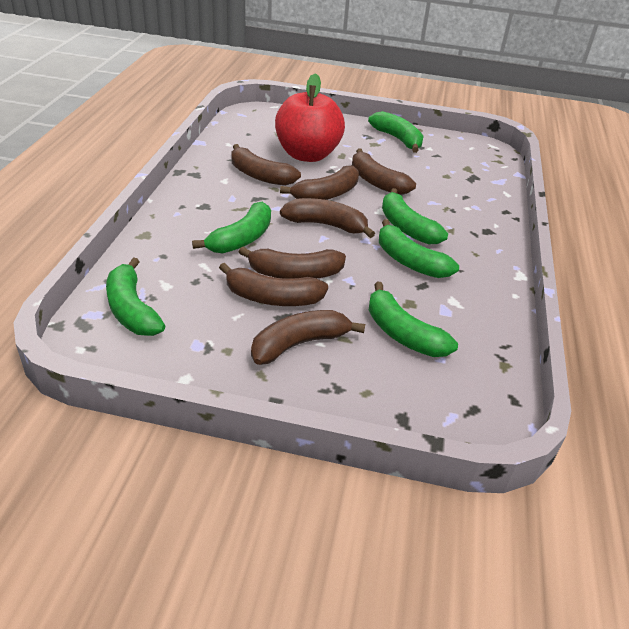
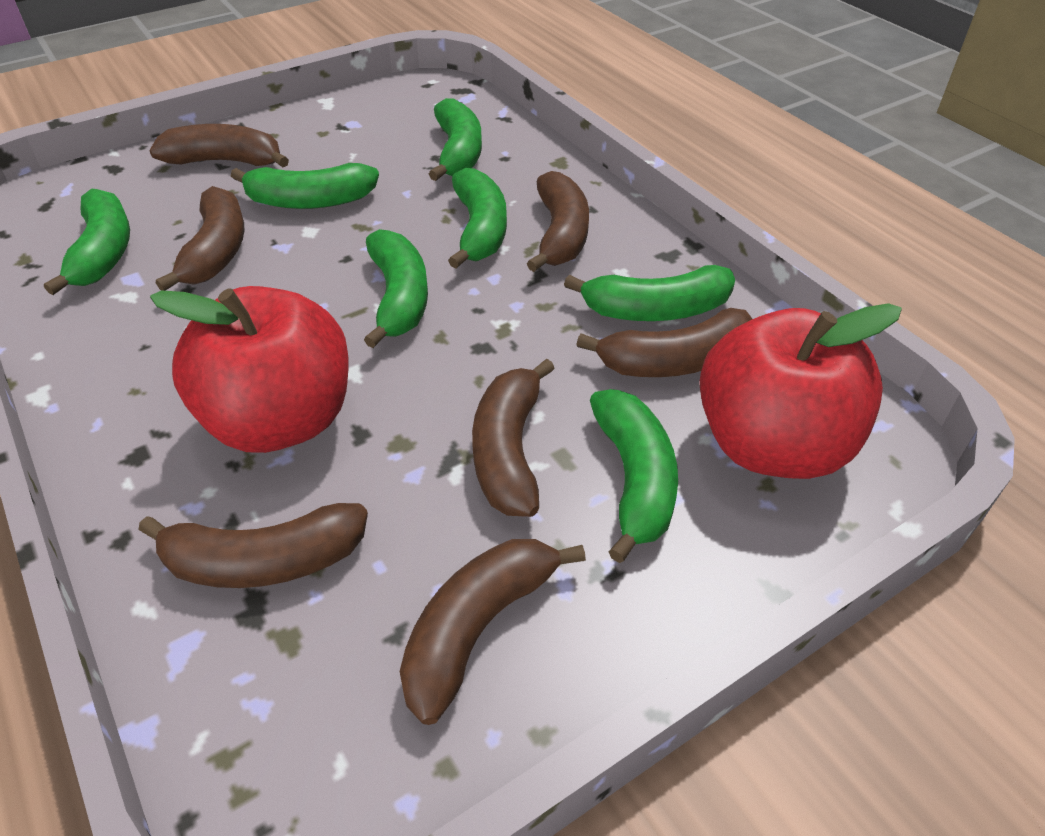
green banana: [106,257,165,336] [192,202,271,254] [368,111,424,153] [369,282,458,357] [379,219,459,278] [382,188,448,245] = 6 -> [44,189,130,295] [231,163,379,209] [364,229,428,348] [429,98,482,181] [448,168,507,269] [564,265,735,321] [590,389,678,563] = 7
red apple: [275,73,345,162] = 1 -> [150,286,349,453] [699,303,902,479] = 2

